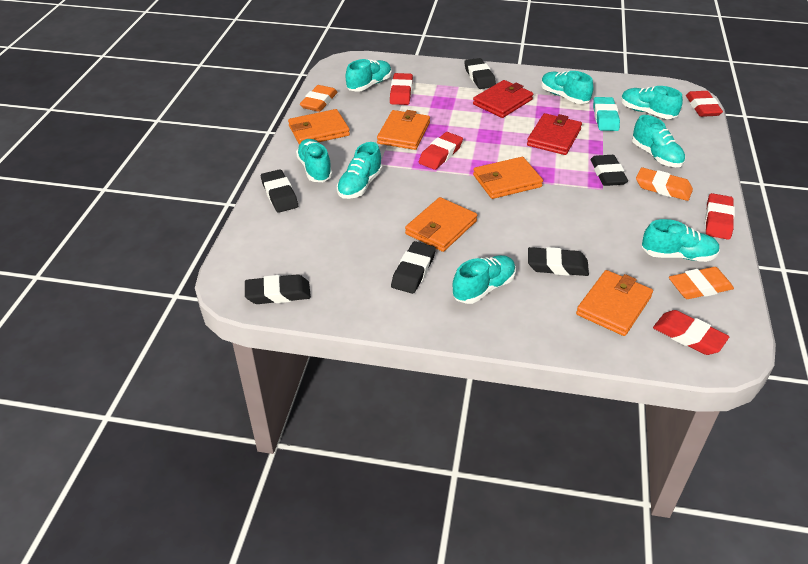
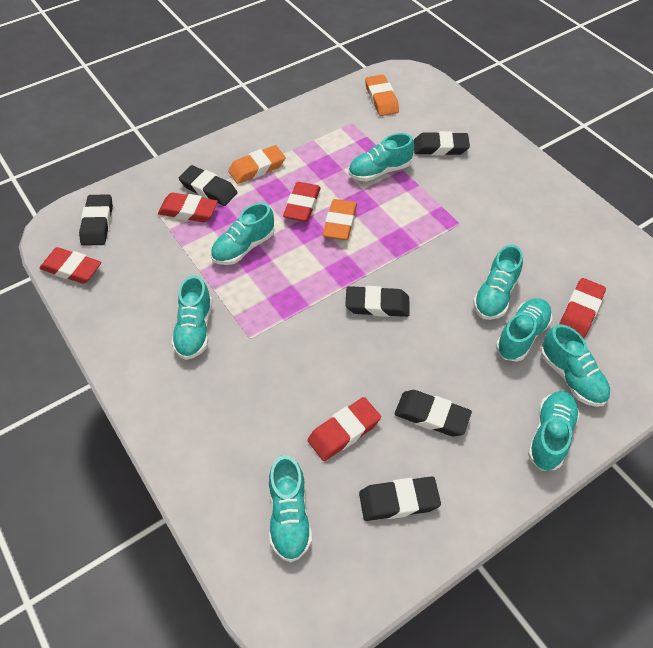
orange wallet: [288,109,350,145] [377,110,430,150] [405,197,477,252] [473,157,543,199] [576,270,653,336] = 5 -> none = 0
red wallet: [473,80,533,118] [527,113,582,155] = 2 -> none = 0
turquoise eraser: [593,97,620,131] = 1 -> none = 0

